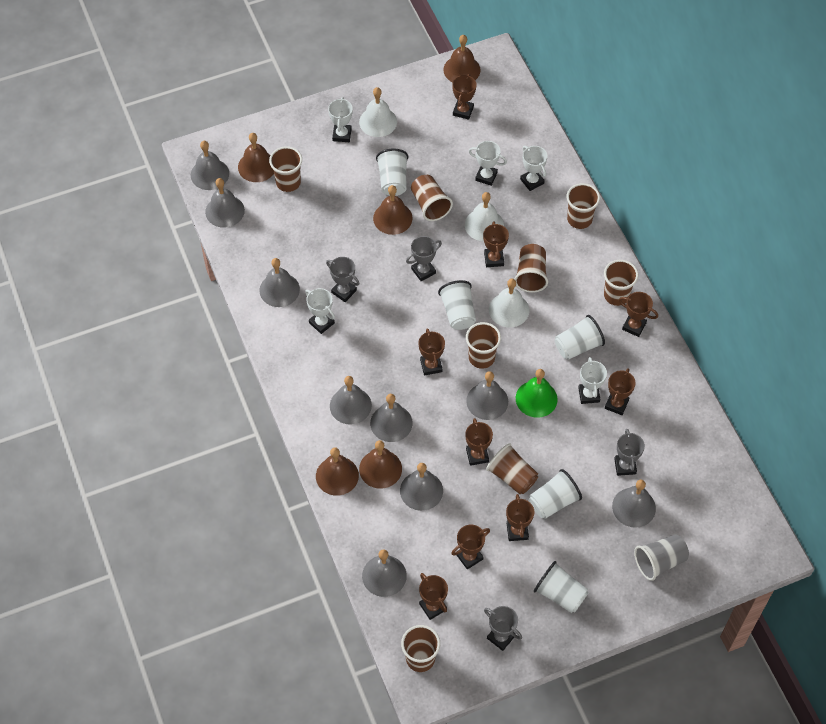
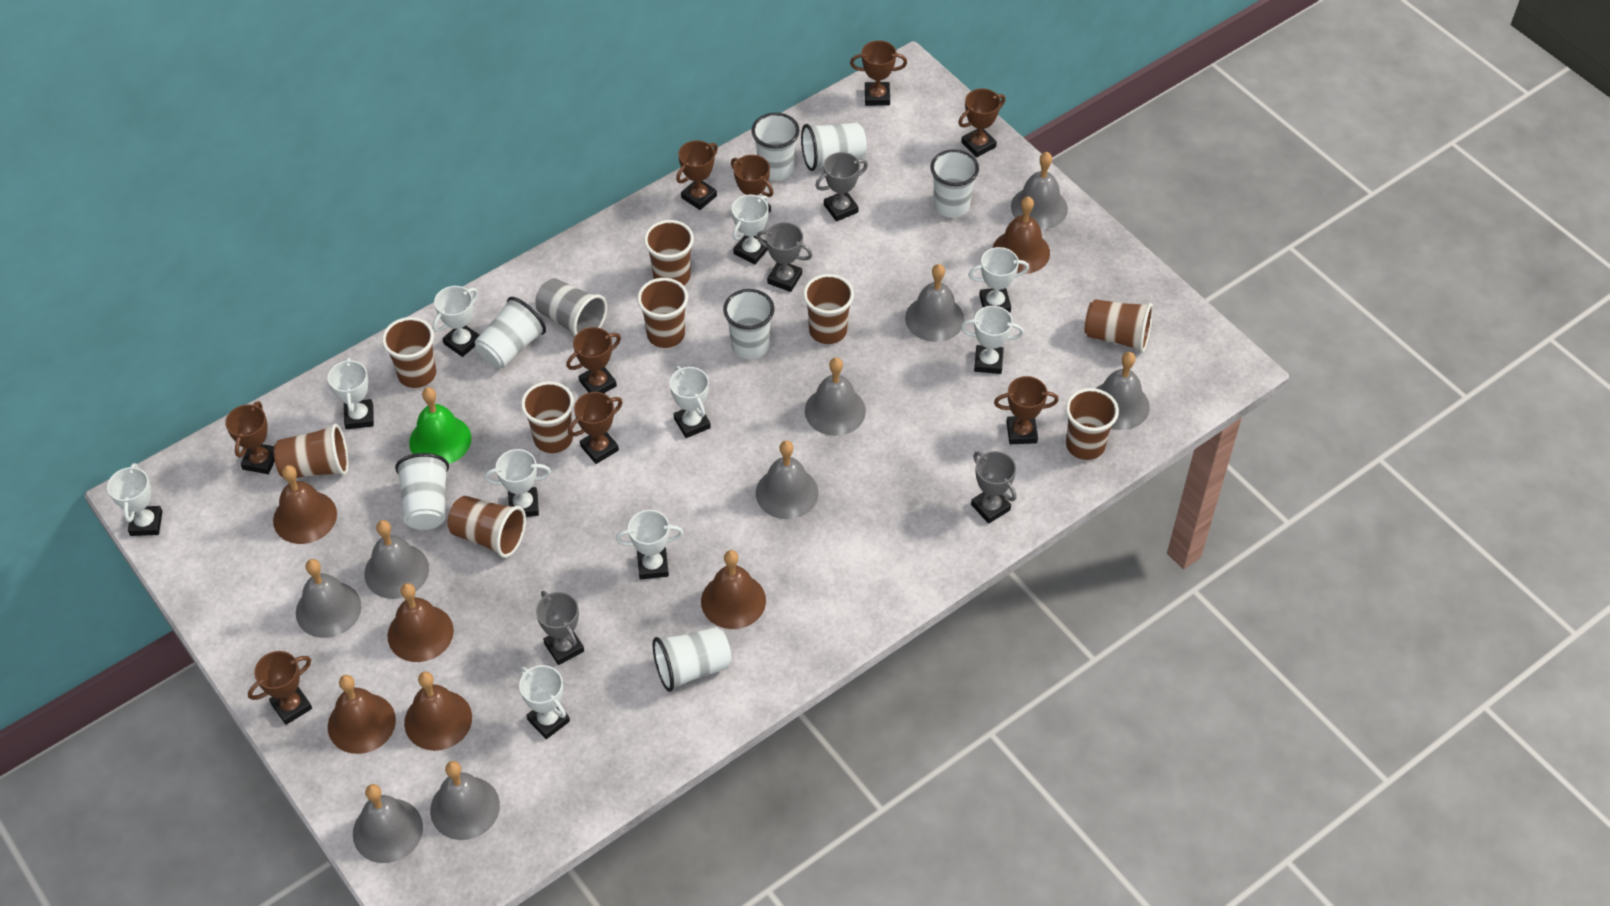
brown bell: [238,133,274,182] [316,447,359,496] [359,440,402,489] [373,185,413,235] [443,35,481,82] = 5 -> [273,465,337,544] [328,675,396,754] [387,583,454,662] [404,671,472,751] [701,550,766,629] [993,196,1050,274] = 6
brown cup: [269,146,302,192] [401,625,440,672] [411,175,453,221] [466,322,501,369] [486,443,538,494] [514,244,548,293] [567,183,600,229] [604,260,638,306] = 8 -> [274,424,348,478] [382,317,436,388] [448,496,526,558] [521,381,574,453] [637,278,688,348] [644,220,694,285] [803,274,854,344] [1066,388,1119,460] [1084,299,1153,353] = 9
white bell: [359,87,397,137] [465,192,504,241] [489,278,529,328] = 3 -> none = 0
white cup: [376,148,408,196] [438,280,476,330] [529,469,582,519] [534,561,589,613] [555,315,605,360] = 5 -> [395,453,449,530] [475,297,546,368] [653,627,732,692] [723,289,775,359] [752,113,800,180] [801,123,867,171] [930,149,979,218] = 7
white trophy: [305,288,335,334] [328,97,353,142] [469,141,507,186] [520,146,547,191] [578,357,607,404] = 5 -> [107,463,163,536] [328,357,374,429] [432,286,480,357] [485,449,551,517] [519,665,570,739] [616,510,684,580] [670,366,711,438] [732,195,769,265] [961,306,1024,374] [968,247,1029,313] = 10

